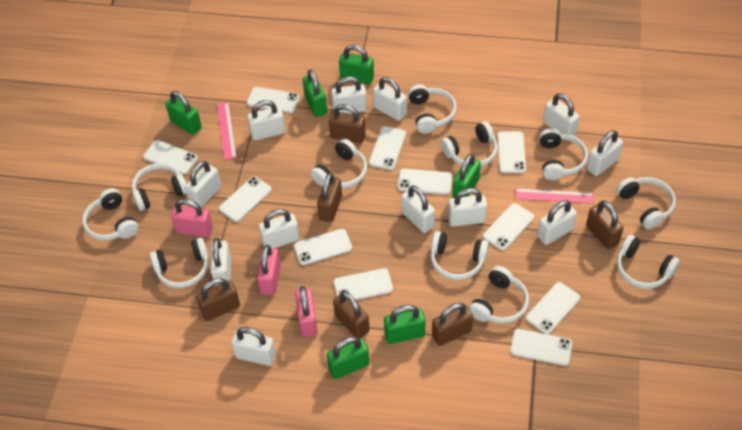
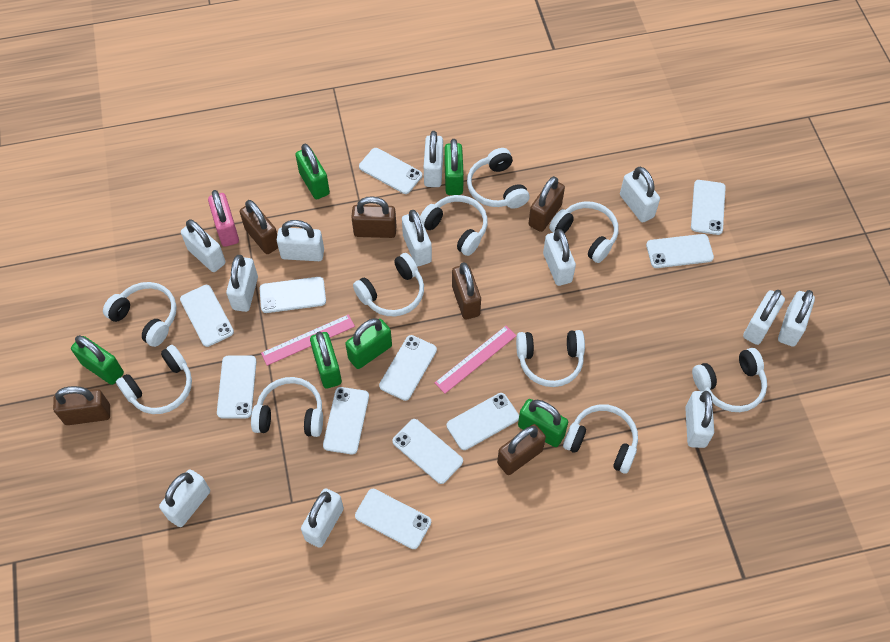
pink padlock: [171,199,213,237] [257,245,281,295] [295,286,318,337] = 3 -> [208,190,239,247] = 1
white headphones: [82,188,138,241] [132,163,187,211] [150,238,208,288] [310,139,367,188] [408,84,457,134] [431,231,489,280] [441,121,498,167] [469,266,529,324] [539,128,588,180] [616,177,676,229] [617,235,680,289] = 11 -> [103,282,177,347] [116,345,192,414] [251,377,323,437] [353,253,424,316] [420,195,488,256] [467,148,530,209] [516,330,585,387] [549,201,619,263] [563,404,638,474] [692,348,767,412] = 10

